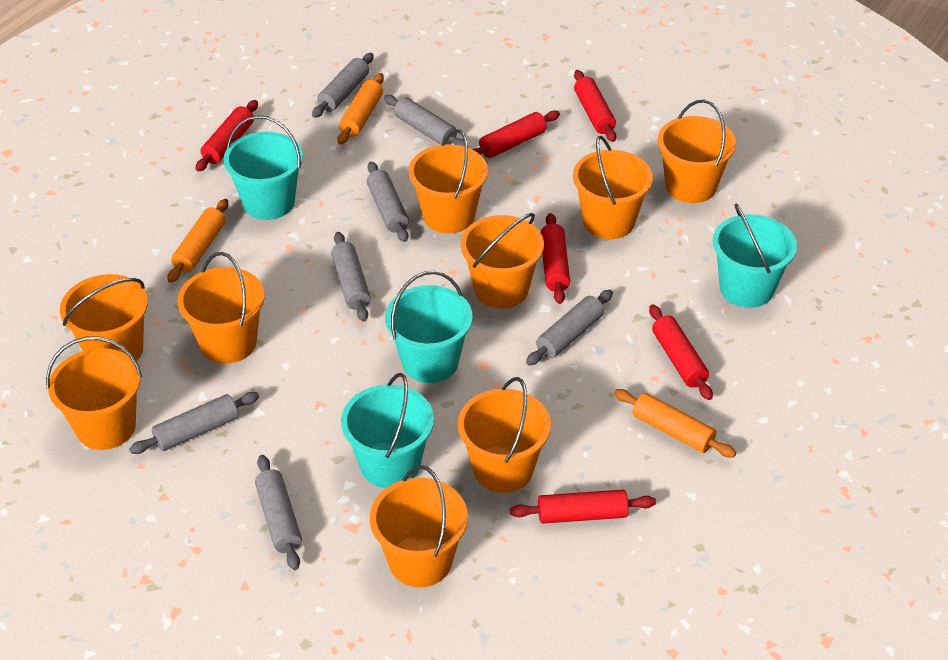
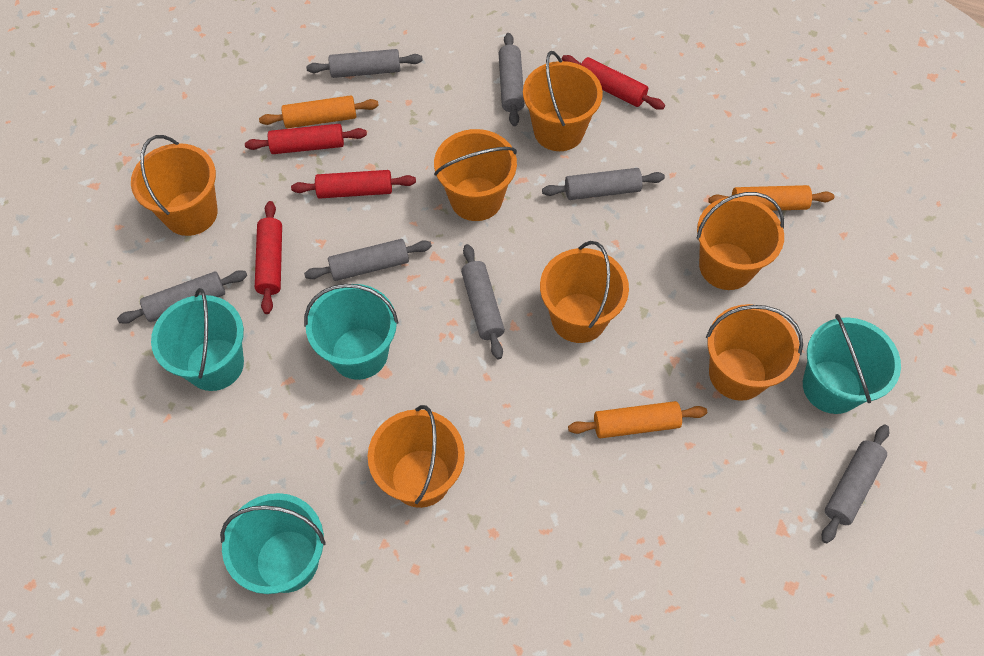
orange bucket: [46,336,142,450] [60,274,148,361] [177,252,265,364] [370,465,468,587] [408,129,488,234] [458,377,551,493] [460,213,544,309] [573,136,653,239] [658,100,736,203] = 9 -> [131,135,218,236] [368,405,465,508] [434,129,517,221] [523,51,603,151] [540,241,629,343] [696,192,784,290] [706,304,803,401] = 7
red rolling pin: [195,100,258,172] [472,111,560,158] [510,490,656,524] [541,213,570,304] [574,70,616,142] [649,305,713,400] = 6 -> [245,124,367,154] [255,201,282,314] [291,170,416,199] [562,55,665,110] = 4

